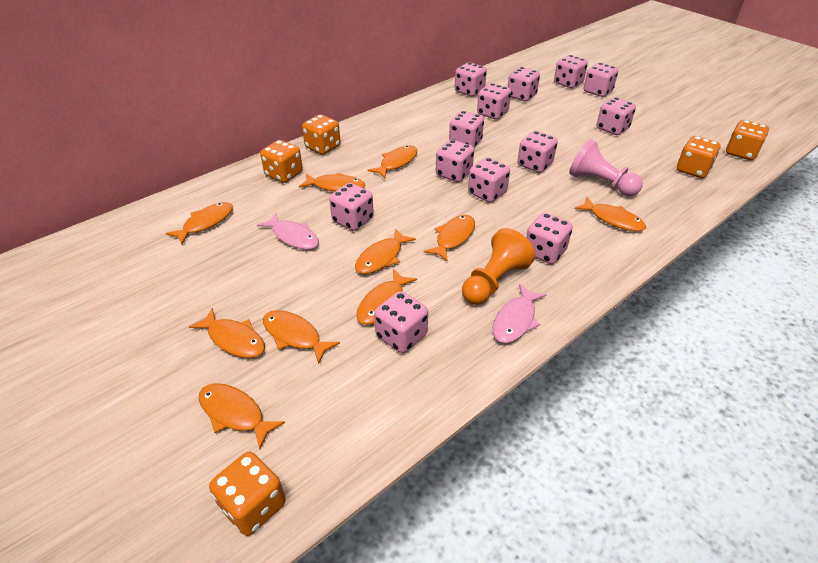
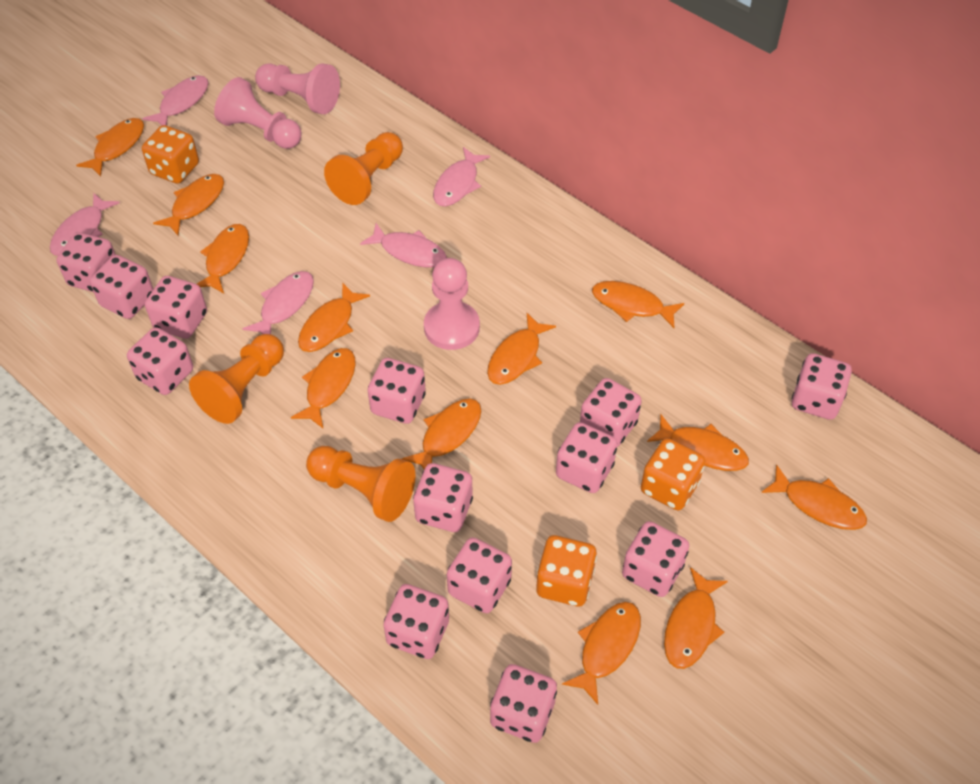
orange dice: [209,452,286,536] [260,140,303,183] [302,115,341,155] [677,136,721,178] [726,120,769,160] = 5 -> [142,125,199,184] [536,535,597,606] [641,438,705,510] = 3
orange fish: [165,202,233,244] [189,308,265,358] [199,383,285,449] [263,310,340,364] [299,172,365,192] [355,228,416,274] [356,269,417,325] [367,145,418,178] [424,215,475,262] [575,196,646,232] = 10 -> [76,118,144,176] [153,174,224,236] [197,224,249,293] [291,348,356,429] [298,282,370,352] [402,399,481,469] [487,313,556,385] [562,602,641,705] [592,281,684,328] [647,414,749,471] [664,567,728,669] [761,464,867,530] = 12
orange pawn: [462,228,535,305] = 1 -> [189,334,284,424] [306,446,416,522] [324,132,403,205] = 3
pink fish: [257,213,319,250] [493,284,547,343] = 2 -> [50,193,120,256] [142,75,209,126] [243,271,314,334] [360,223,447,267] [433,147,490,206] = 5
pink pawn: [569,139,643,196] = 1 -> [214,77,302,149] [255,63,340,114] [424,258,480,350] = 3

